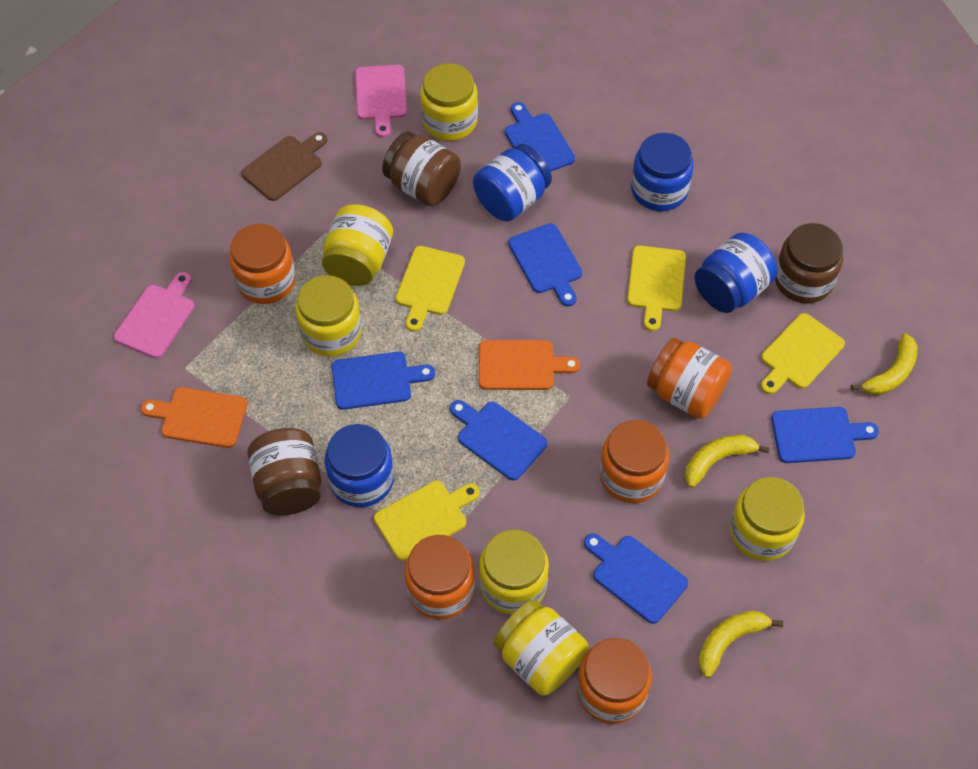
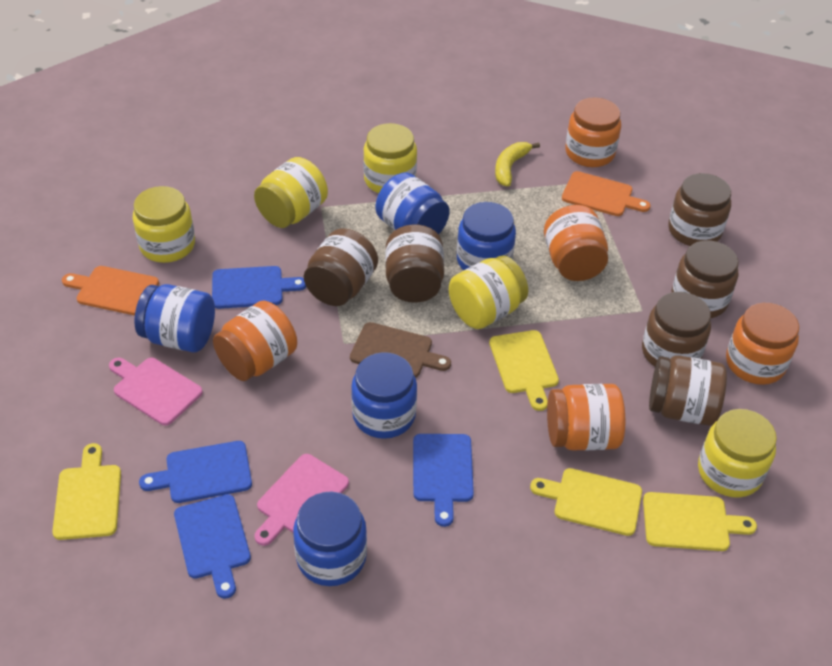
blue cutting board: [332,352,435,410] [450,400,547,480] [505,102,575,171] [508,223,582,307] [584,533,688,624] [771,407,879,463] = 6 -> [139,441,252,503] [174,494,251,599] [212,266,306,309] [413,434,474,527] = 4
blue jar: [325,424,394,507] [473,144,552,221] [631,133,694,211] [694,233,778,313] = 4 -> [134,284,215,352] [293,492,367,586] [351,352,417,439] [376,172,450,234] [457,202,516,270] = 5
brown jar: [248,428,321,515] [382,132,461,206] [775,223,843,304] = 3 -> [304,228,378,306] [385,225,444,303] [642,292,711,367] [649,355,727,426] [668,173,731,246] [671,240,739,318] = 6
yellow banana: [685,435,770,488] [698,611,783,678] [851,333,918,395] = 3 -> [495,142,540,187] = 1
yellow jar: [296,275,362,356] [322,204,393,286] [420,63,478,141] [479,530,549,614] [494,599,589,696] [729,477,805,561] = 6 -> [133,186,195,263] [254,157,328,228] [363,123,417,193] [449,255,528,329] [698,409,777,498] = 5

